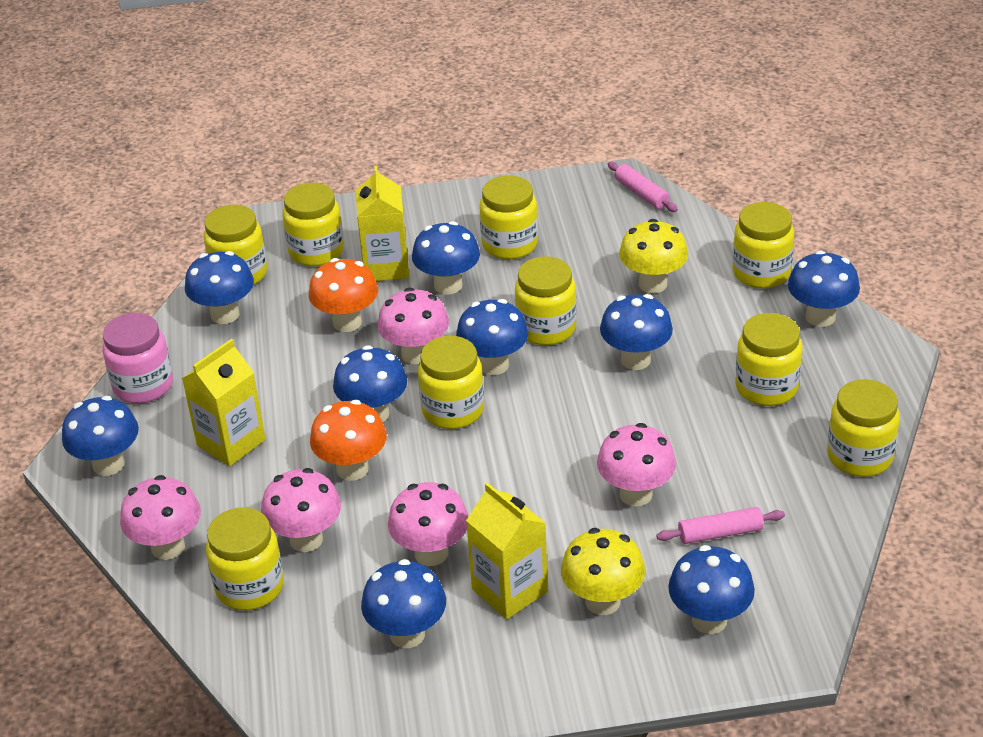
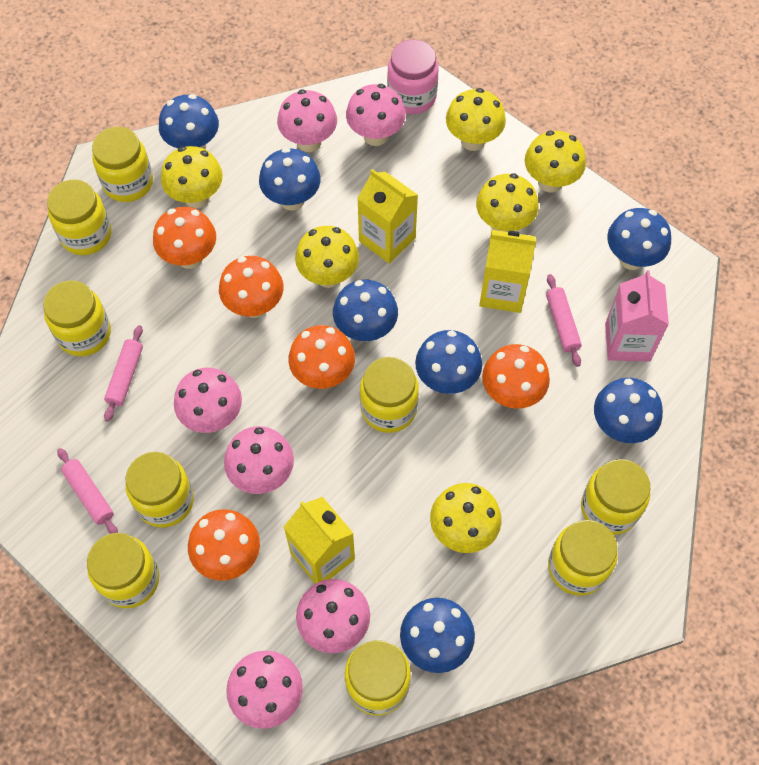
blue mushroom: [62,396,139,476] [185,251,254,324] [333,345,407,422] [361,559,446,648] [412,221,480,295] [456,299,528,375] [600,294,673,370] [668,545,755,634] [788,250,860,327] = 9 -> [159,94,219,149] [259,148,321,211] [333,280,398,342] [400,598,475,673] [415,330,482,394] [594,378,663,443] [607,208,671,270] = 7
orange mushroom: [309,258,378,332] [310,400,387,481] = 2 -> [153,207,216,269] [188,509,260,581] [219,256,284,318] [288,325,355,389] [482,344,550,409] = 5
pink carton: none = 0 -> [605,270,669,362] = 1
pink mushroom: [120,475,201,560] [261,468,341,552] [378,288,449,364] [388,482,468,566] [597,423,676,506] = 5 -> [174,368,242,433] [224,426,294,494] [226,651,303,729] [277,90,337,152] [296,579,370,653] [346,84,406,146] = 6
pink rolling pin: [608,162,678,212] [656,507,785,544] = 2 -> [57,448,118,534] [104,325,143,422] [546,274,582,367] = 3
yellow mushroom: [561,528,645,615] [619,219,688,293] = 2 -> [161,146,223,208] [295,226,359,288] [430,483,502,553] [446,88,506,151] [476,173,539,232] [525,131,586,193] = 6

